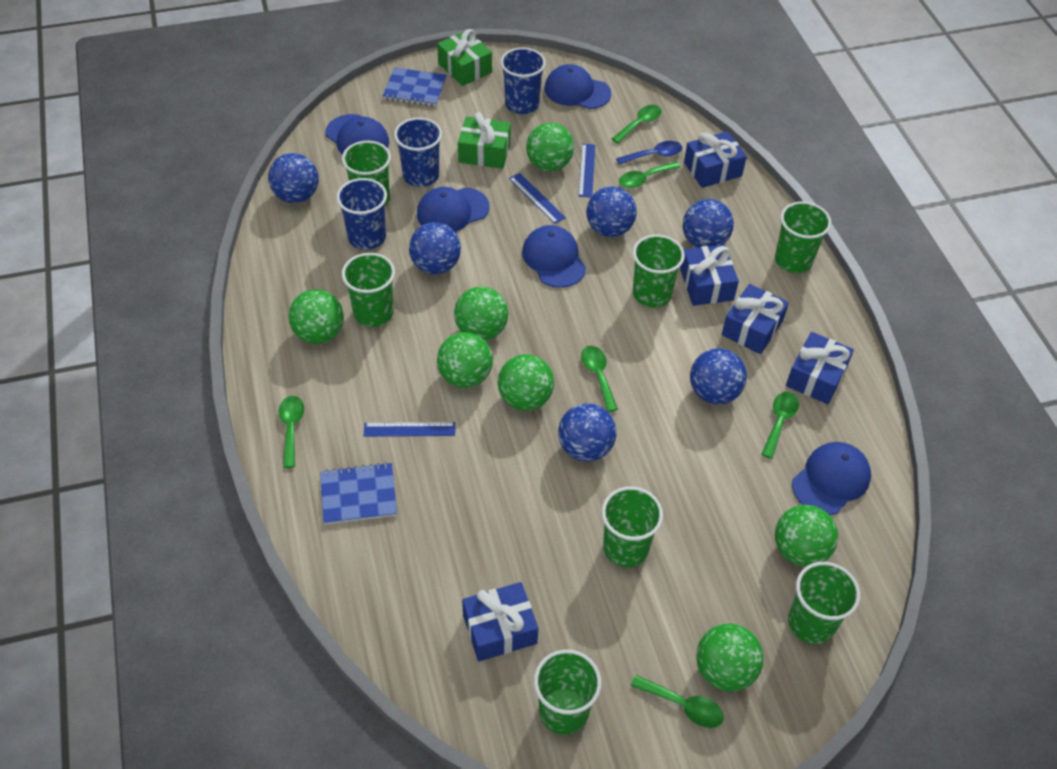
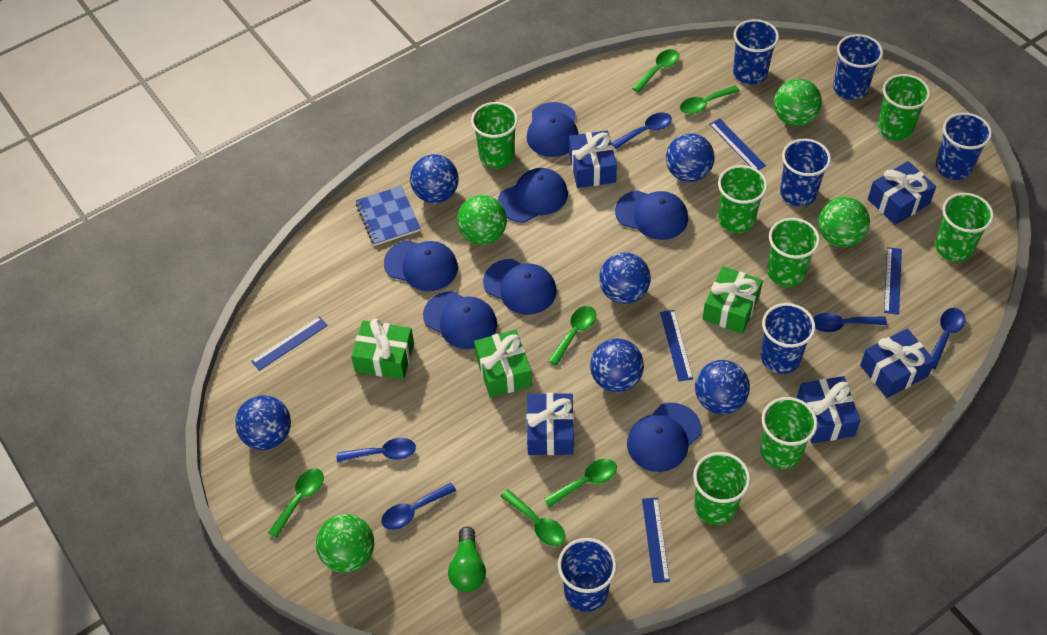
blue cap: [325,114,389,155] [417,187,490,232] [522,225,586,288] [544,64,611,109] [792,442,871,515] = 5 -> [384,240,458,291] [423,291,497,349] [483,259,557,315] [498,168,568,223] [527,102,578,157] [615,190,688,240] [627,403,702,472] = 7
blue cup: [336,178,387,250] [394,117,442,187] [500,47,546,114] = 3 -> [558,538,617,612] [733,19,779,84] [761,303,815,374] [780,139,831,206] [833,34,883,100] [936,113,992,180] = 6
blue notebook: [320,462,397,525] [383,67,447,106] = 2 -> [356,186,421,246] = 1
blue ruler: [364,422,455,437] [509,173,566,224] [578,144,595,197] = 3 -> [251,316,328,371] [642,498,670,583] [660,310,693,381] [709,118,766,170] [884,247,902,315] = 5
blue spoon: [616,141,682,165] = 1 -> [336,438,416,462] [381,483,456,530] [612,113,672,149] [813,313,887,332] [931,308,965,369] = 5
green ball: [288,289,344,344] [437,332,493,388] [454,286,508,341] [498,354,554,411] [526,123,574,172] [696,624,764,692] [775,505,838,567] = 7 -> [316,514,374,573] [457,195,507,245] [774,79,822,126] [818,197,870,247] = 4
green gift: [437,29,492,86] [458,112,511,169] = 2 -> [351,318,414,380] [474,330,532,398] [702,266,763,334] = 3
green light bulb: none = 0 -> [448,527,486,592] = 1

